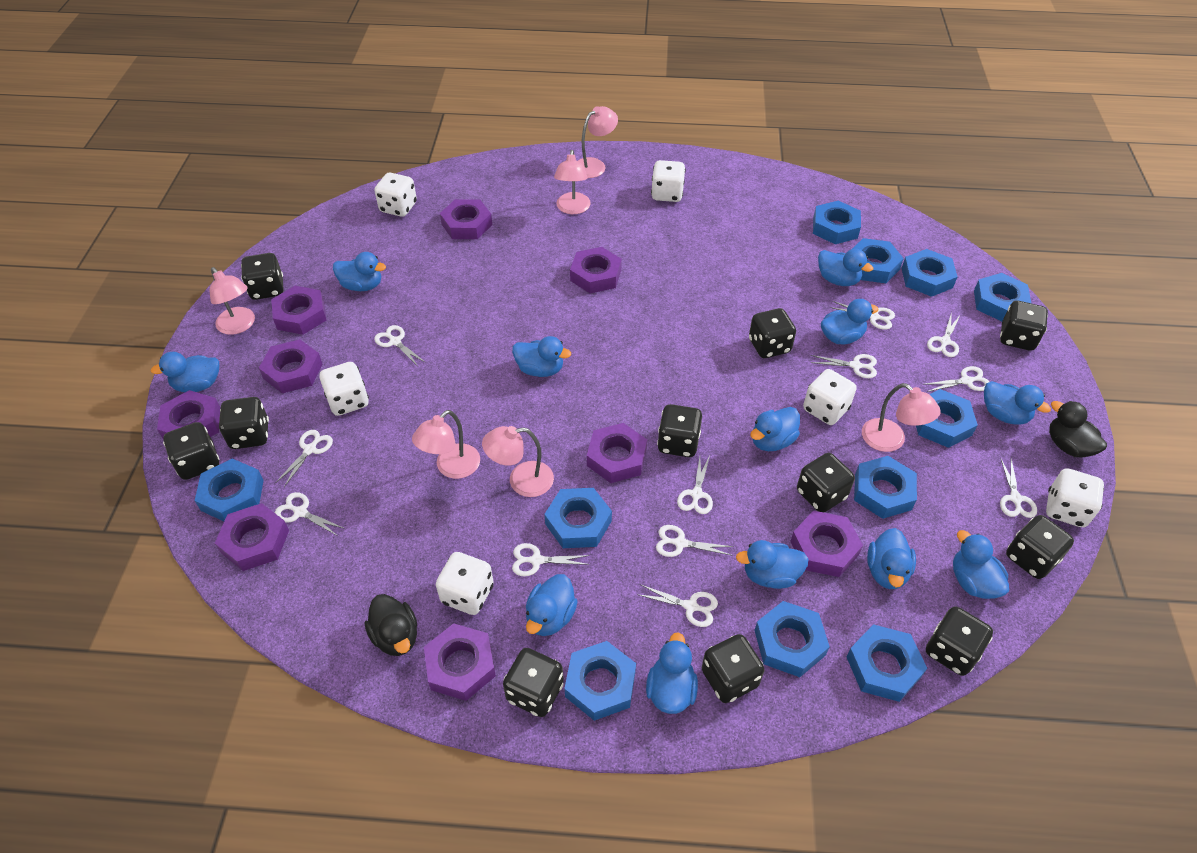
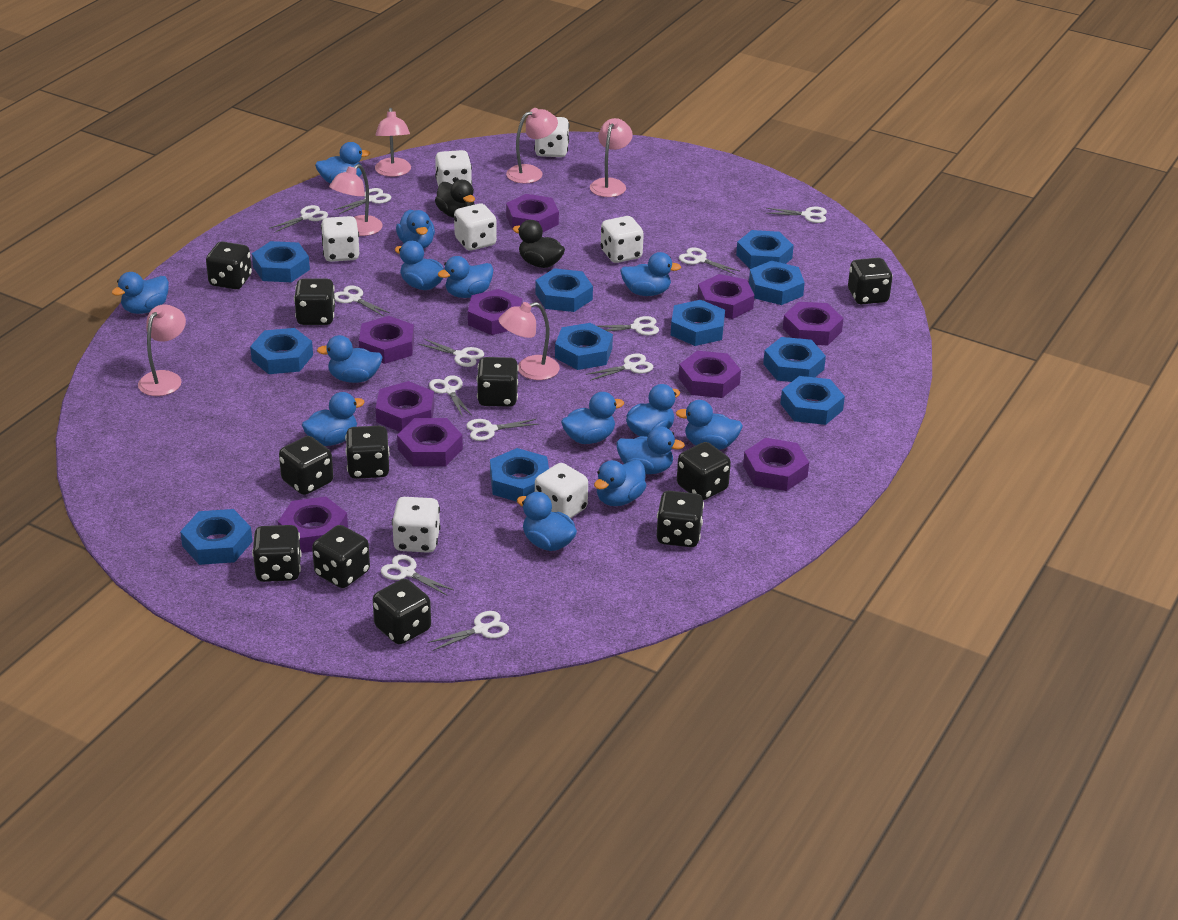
blue duck: [151,352,220,392] [333,252,386,291] [512,336,571,377] [526,574,578,636] [646,632,698,714] [736,540,808,589] [750,407,800,451] [818,249,873,286] [821,299,879,344] [867,528,916,589] [953,530,1009,599] [984,381,1051,425] = 12 -> [112,272,169,314] [302,392,365,446] [315,142,370,184] [317,335,383,383] [395,241,444,290] [396,209,435,249] [438,256,493,298] [517,492,577,551] [561,392,624,444] [594,460,647,506] [616,427,685,474] [620,252,681,296] [626,384,680,437] [676,400,743,450] = 14
purple nut: [157,390,221,438] [215,503,289,571] [259,339,323,393] [271,286,327,335] [424,623,496,701] [440,199,492,239] [570,247,622,293] [587,423,647,483] [790,511,863,577] = 9 -> [278,497,348,553] [359,316,414,364] [376,381,434,432] [397,418,463,467] [468,289,522,335] [506,194,559,232] [679,351,741,398] [697,274,754,319] [743,438,809,491] [783,302,844,345] = 10
white dice: [319,362,369,416] [374,173,417,217] [436,552,494,615] [651,160,686,202] [803,369,857,425] [1046,468,1104,528] = 6 -> [321,216,359,262] [392,497,441,553] [435,150,472,186] [454,203,497,251] [534,117,569,157] [535,463,588,518] [601,216,644,263] = 7

